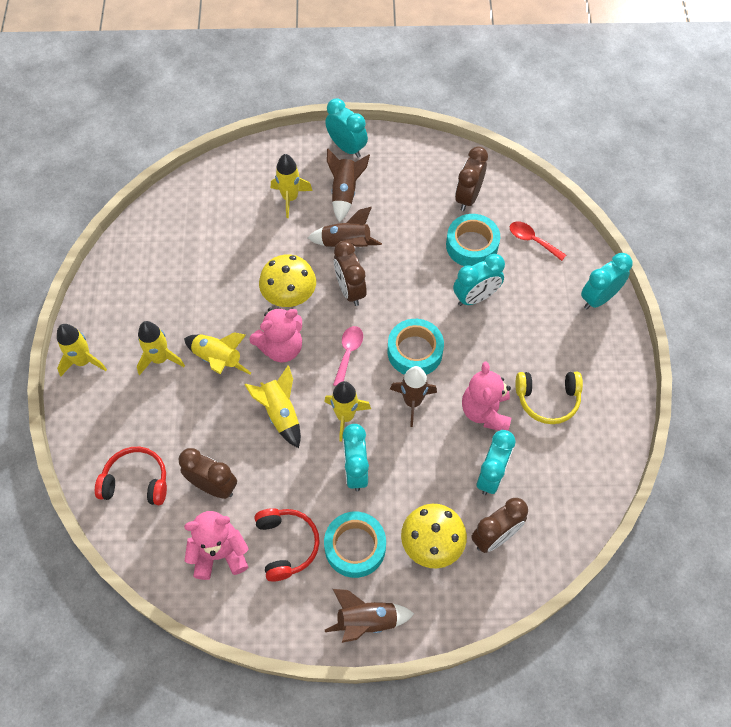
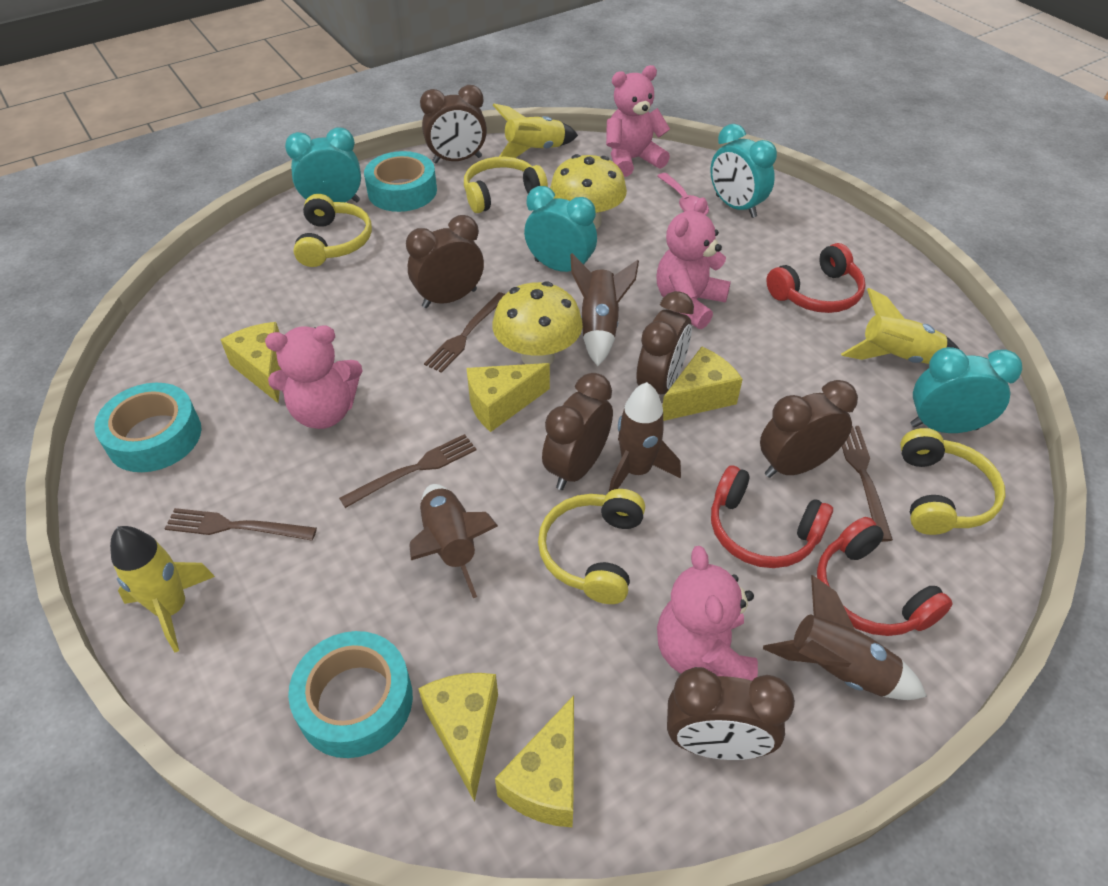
brown clock: [179,448,237,499] [334,241,367,306] [455,146,488,211] [471,498,528,553] = 4 -> [406,215,484,308] [420,85,487,164] [542,373,613,490] [636,291,694,394] [667,667,795,760] [760,380,858,478] = 6
brown fork: none = 0 -> [164,508,317,541] [339,434,476,508] [424,292,505,373] [842,426,893,542] = 4
pink teddy bear: [184,511,249,580] [249,307,302,362] [462,362,511,431] = 3 -> [265,325,362,429] [606,65,670,177] [656,197,731,329] [657,546,758,681] = 4
red headphones: [95,447,167,505] [254,508,320,582] = 2 -> [711,465,833,568] [766,243,866,313] [817,517,952,636] = 3
red spoon: [510,221,566,261] = 1 -> none = 0
turquoise clock: [325,98,368,158] [342,424,369,491] [453,254,505,306] [477,430,515,495] [581,253,632,309] = 5 -> [285,127,361,202] [524,186,597,272] [710,124,777,218] [910,347,1022,433] = 4
yellow cheese: none = 0 -> [221,322,281,403] [418,673,498,802] [466,363,550,432] [495,695,574,827] [662,346,743,421] = 5
yellow headphones: [516,372,583,424] = 1 -> [293,194,372,267] [464,157,548,213] [538,489,645,604] [900,428,1006,535] = 4
yellow rocket: [57,324,107,376] [137,321,185,375] [184,332,251,374] [245,365,301,448] [271,154,312,218] [324,381,371,442] = 6 -> [110,526,215,652] [493,104,578,158] [841,288,960,364] = 3

